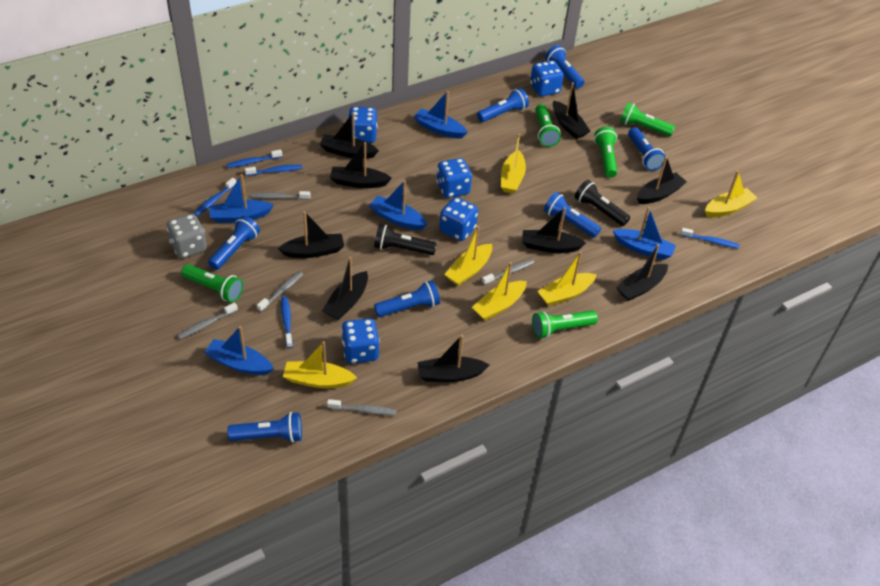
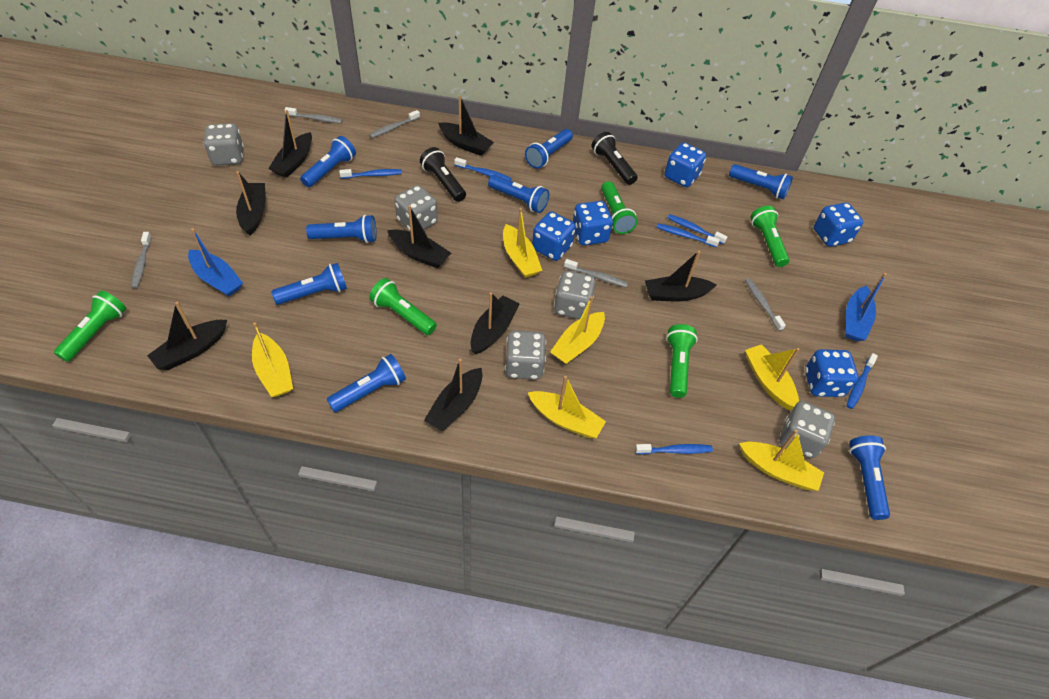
black boat: [278,211,344,258] [320,112,379,159] [322,257,368,320] [330,142,392,188] [418,335,490,382] [522,207,586,253] [553,82,590,139] [616,244,668,301] [637,156,687,204] = 9 -> [147,301,227,370] [236,171,266,236] [268,110,312,178] [387,205,451,268] [424,359,482,431] [438,95,494,156] [470,292,520,354] [645,251,717,301] = 8
blue boat: [204,326,274,375] [209,174,274,223] [369,180,427,230] [414,91,468,138] [613,207,676,260] = 5 -> [188,228,243,297] [845,273,887,341] = 2
blue flashlight: [208,216,260,270] [227,412,302,443] [374,280,440,317] [477,88,529,122] [544,192,601,238] [545,45,584,88] [628,127,665,171] = 7 -> [271,263,347,305] [300,136,356,187] [306,215,377,243] [326,354,406,412] [488,175,549,213] [525,129,573,169] [729,164,793,200] [849,435,890,520] = 8
blue toothbrush: [193,178,236,216] [226,149,282,168] [245,165,302,176] [281,296,293,348] [681,228,739,249] = 5 -> [339,169,402,179] [454,157,512,181] [635,444,713,454] [657,223,720,248] [667,214,727,244] [846,353,878,409] = 6
grey dice: [167,214,207,258] = 1 -> [203,123,244,166] [394,185,438,231] [505,330,546,380] [554,271,596,319] [780,401,835,458] = 5

